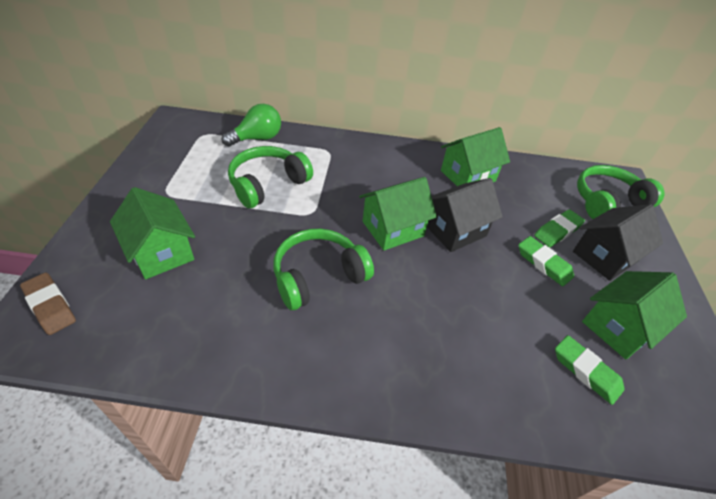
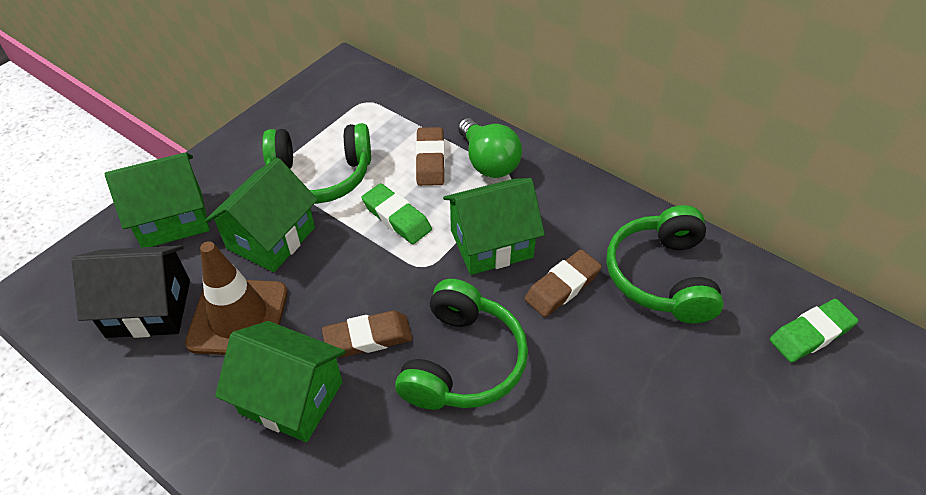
black house: [427,178,503,252] [573,204,663,281] = 2 -> [72,245,190,338] = 1
brown eraser: [20,273,76,335] = 1 -> [322,311,413,358] [416,127,445,186] [524,249,602,317] = 3
brown traffic cone: none = 0 -> [185,241,288,355] = 1
green eraser: [518,236,574,286] [534,209,585,247] [555,335,624,405] = 3 -> [361,183,432,244] [770,299,859,363] = 2

